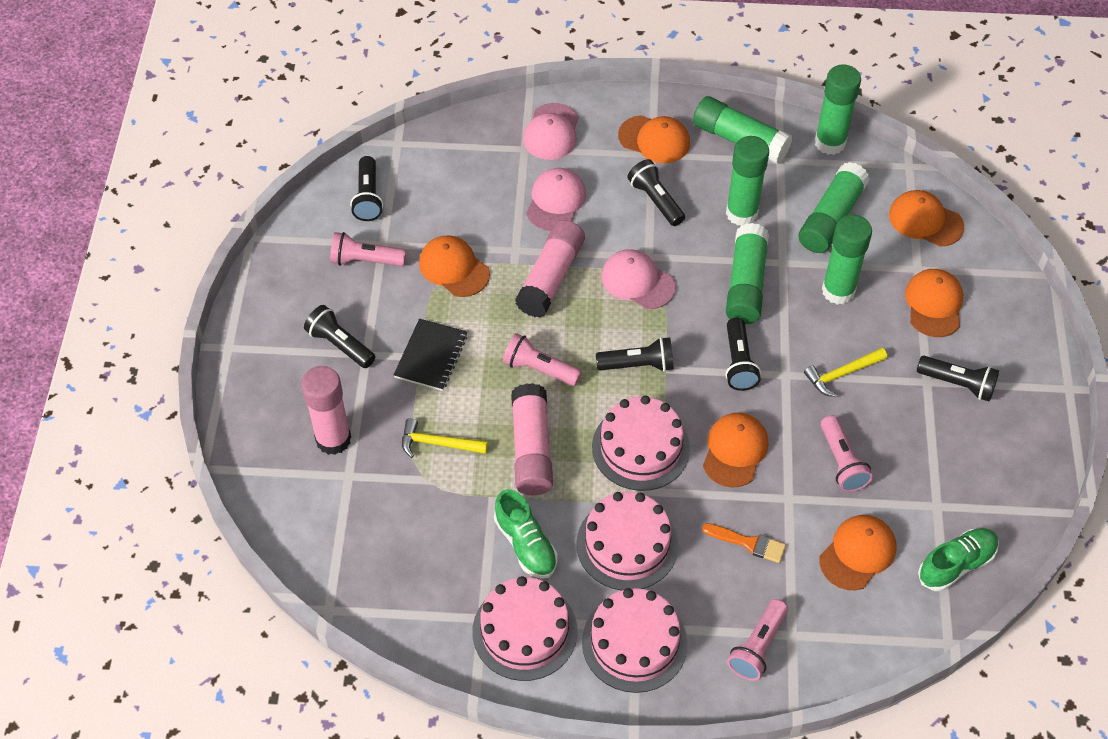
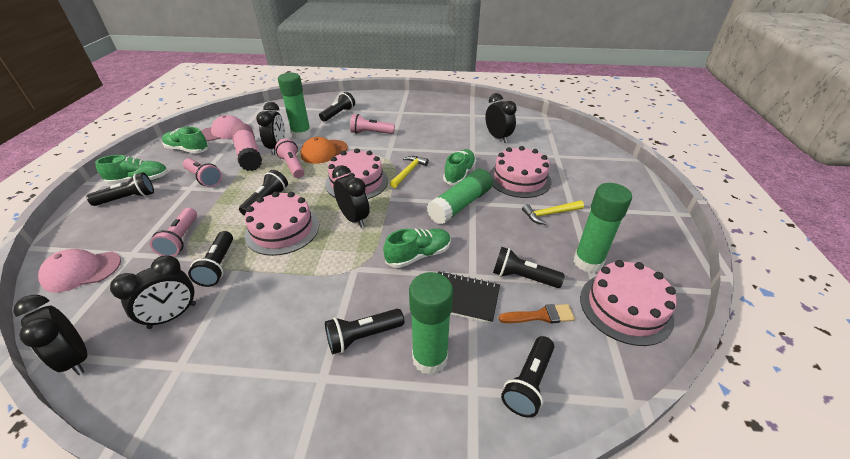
black clock: none = 0 -> [13,295,87,375] [110,255,196,329] [256,102,285,155] [332,165,370,228] [485,93,517,143] = 5
black flashlight: [304,305,375,368] [350,156,383,221] [596,337,674,372] [627,159,685,226] [725,317,761,391] [917,356,999,401] = 6 -> [86,172,154,206] [188,231,233,287] [239,170,288,216] [319,92,355,122] [325,309,404,354] [493,247,565,288] [501,336,554,418] = 7
green glue stick: [693,96,792,164] [726,136,769,225] [726,223,769,324] [798,162,869,253] [815,65,861,155] [822,215,872,305] = 6 -> [278,73,311,140] [409,272,453,375] [427,169,493,225] [574,183,632,273] = 4
green shoe: [494,489,558,579] [918,528,999,591] = 2 -> [95,155,168,184] [162,127,209,154] [383,228,451,268] [443,149,476,185] = 4
orange cap: [419,235,490,297] [618,115,690,163] [703,413,768,488] [820,515,897,590] [889,190,964,247] [905,269,963,337] = 6 -> [301,137,348,164] = 1
pink cap: [523,103,579,160] [526,168,586,231] [601,249,676,309] = 3 -> [38,249,121,293] [201,115,243,141] = 2
pink glue stick: [301,366,351,455] [511,383,553,495] [515,220,585,317] = 3 -> [231,123,262,171] = 1

